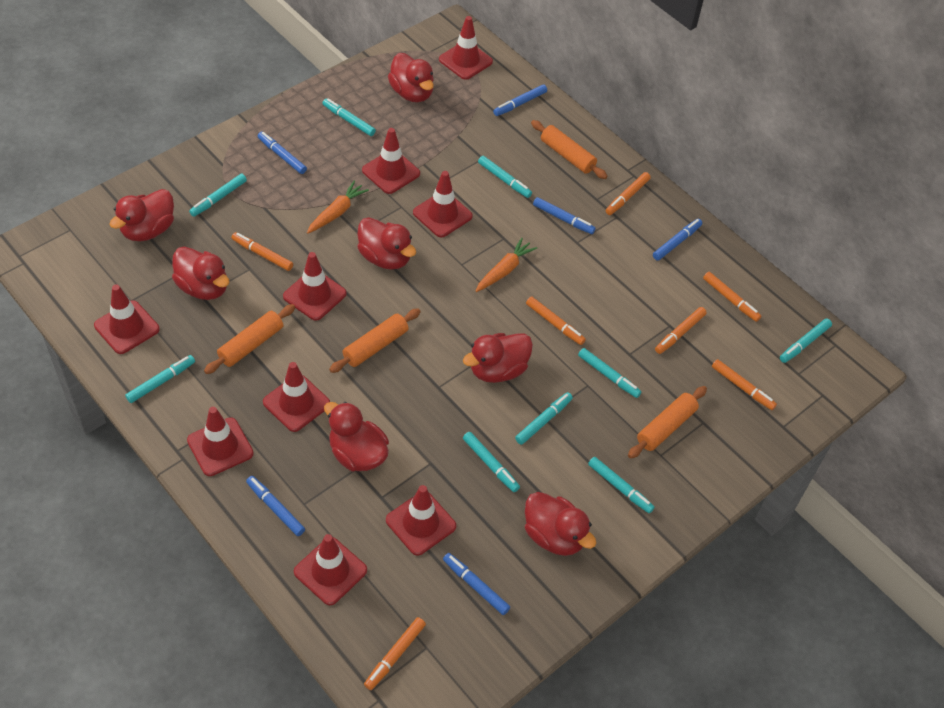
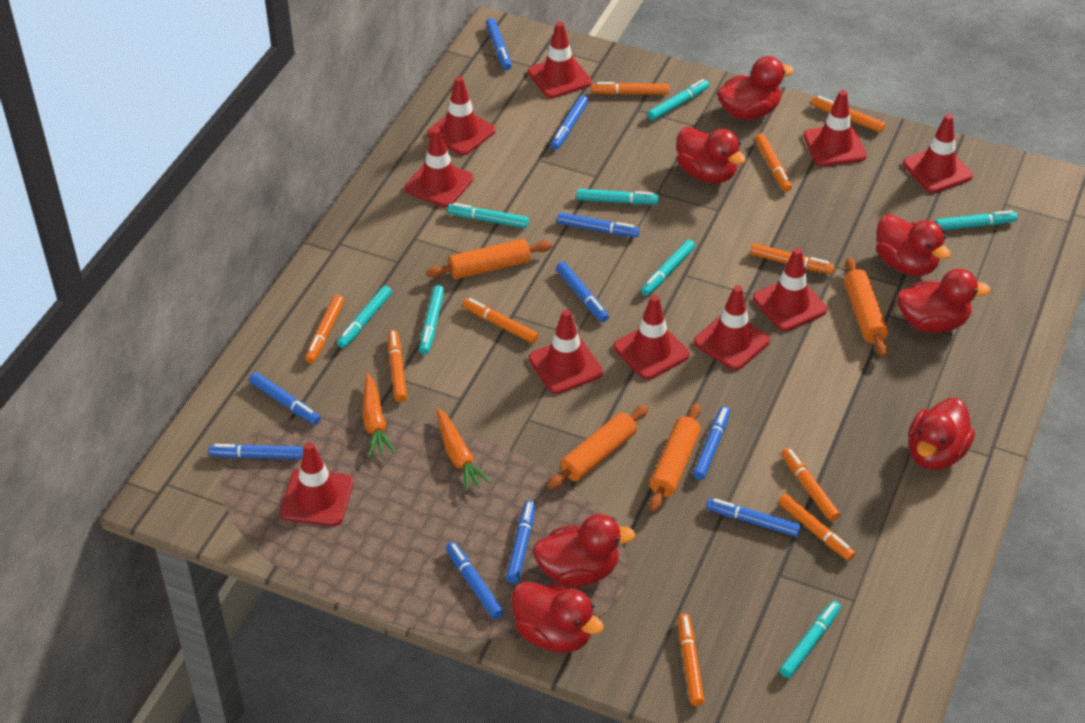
blue marker: [246,476,305,536] [258,132,307,174] [443,553,510,615] [493,84,547,116] [533,197,596,234] [653,219,702,260] = 6 -> [209,444,303,459] [249,372,321,425] [446,542,503,619] [486,18,512,70] [506,500,536,584] [551,95,588,150] [556,262,609,322] [557,212,640,237] [693,406,730,480] [706,498,801,537] = 10
orange marker: [232,232,293,271] [364,617,426,690] [526,296,586,345] [606,172,651,215] [655,307,707,354] [703,272,761,322] [712,359,777,410] = 7 -> [305,295,344,363] [388,330,407,402] [463,298,538,344] [592,82,669,95] [678,614,704,706] [750,243,834,274] [755,133,792,192] [778,494,855,561] [781,448,840,522] [811,96,885,133] = 10
red traffic cone: [94,284,160,354] [187,407,254,476] [263,362,330,432] [283,252,347,321] [294,534,367,605] [362,128,420,194] [386,485,456,556] [413,171,473,237] [439,16,493,80] = 9 -> [280,442,353,526] [405,128,474,207] [427,76,496,155] [528,22,592,98] [529,309,603,394] [614,295,690,380] [694,285,770,370] [753,248,827,331] [804,90,867,166] [903,114,973,193] = 10
turquoise marker: [125,355,195,403] [189,174,247,217] [322,99,376,136] [463,432,520,492] [478,156,532,198] [515,392,573,445] [578,348,642,398] [588,457,655,513] [780,318,832,363] = 9 -> [337,286,392,348] [419,285,445,354] [447,203,529,228] [576,189,659,204] [641,239,695,296] [648,79,709,120] [780,601,841,678] [935,210,1018,230] = 8

